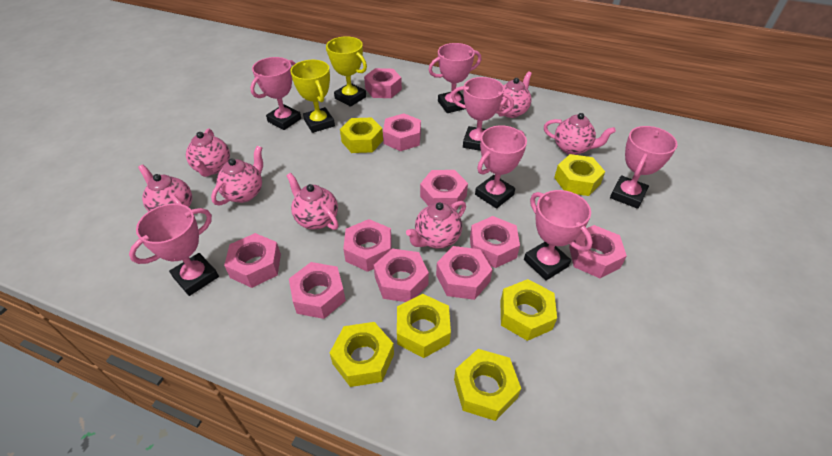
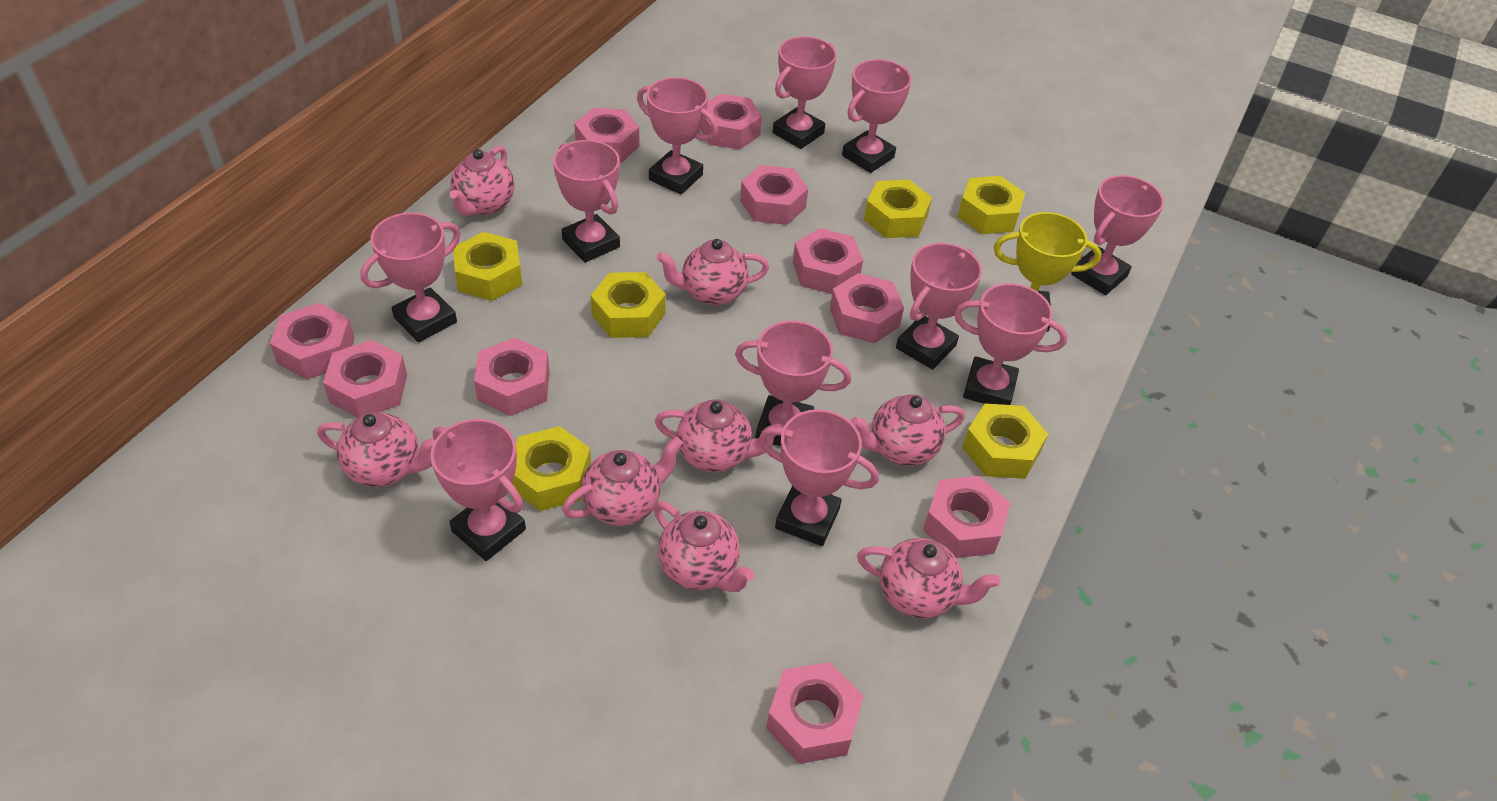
pink teapot: [138,164,192,212] [186,129,230,177] [211,146,263,205] [286,173,339,230] [406,201,466,249] [498,71,532,118] [544,113,616,155] = 7 -> [317,412,434,487] [450,145,515,216] [562,437,683,526] [653,502,754,592] [655,399,782,472] [657,239,769,306] [851,394,965,466] [857,538,1000,619] = 8
pink trophy: [129,204,219,296] [250,57,301,130] [429,43,482,113] [451,77,514,151] [475,126,527,209] [524,190,593,281] [610,126,678,209] = 7 -> [360,212,461,342] [430,419,526,561] [553,140,620,263] [637,77,718,194] [735,321,851,446] [759,409,879,546] [773,36,837,149] [842,59,912,173] [896,243,982,370] [954,283,1068,405] [1071,175,1164,295] = 11
yellow trophy: [290,60,335,133] [326,36,367,107] = 2 -> [994,212,1101,332] = 1

